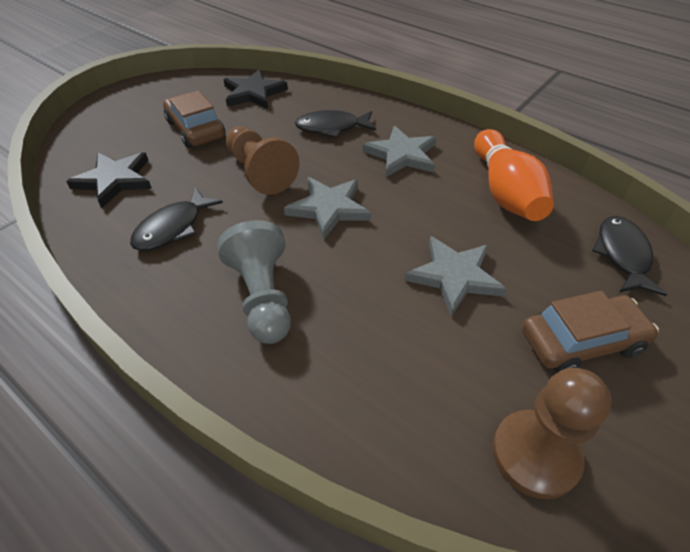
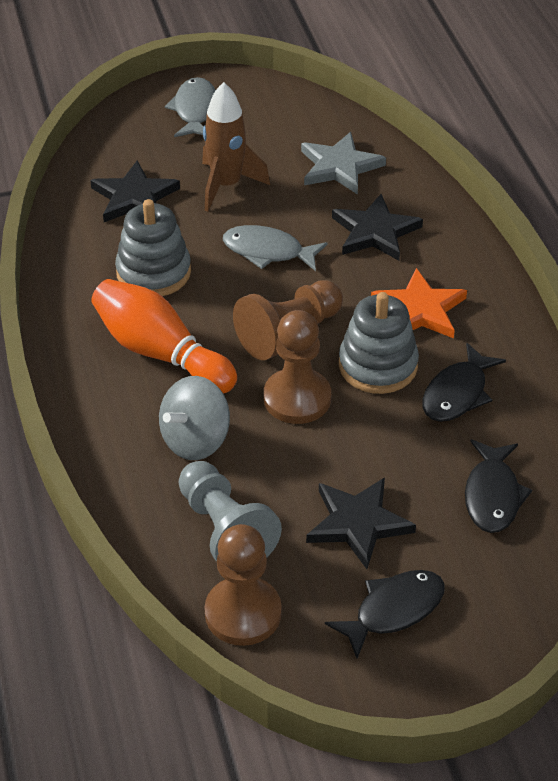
black star: [66,152,152,208] [223,69,288,109] = 2 -> [90,160,180,222] [306,477,416,569] [332,194,423,261] = 3
brown car: [163,91,226,148] [522,291,659,373] = 2 -> none = 0
brown pawn: [226,126,299,195] [492,368,612,499] = 2 -> [205,524,282,646] [233,280,343,360] [264,310,331,424] = 3
brown rocket: none = 0 -> [202,82,270,211] = 1
grey fish: none = 0 -> [165,77,216,137] [223,225,328,271] = 2
grey spinning top: none = 0 -> [159,376,230,460] = 1
grey stacking toy: none = 0 -> [115,199,191,296] [339,292,419,394] = 2
grey star: [284,177,371,239] [363,126,436,177] [405,236,507,316] = 3 -> [301,132,386,195] = 1
orange star: none = 0 -> [371,268,467,338] = 1

